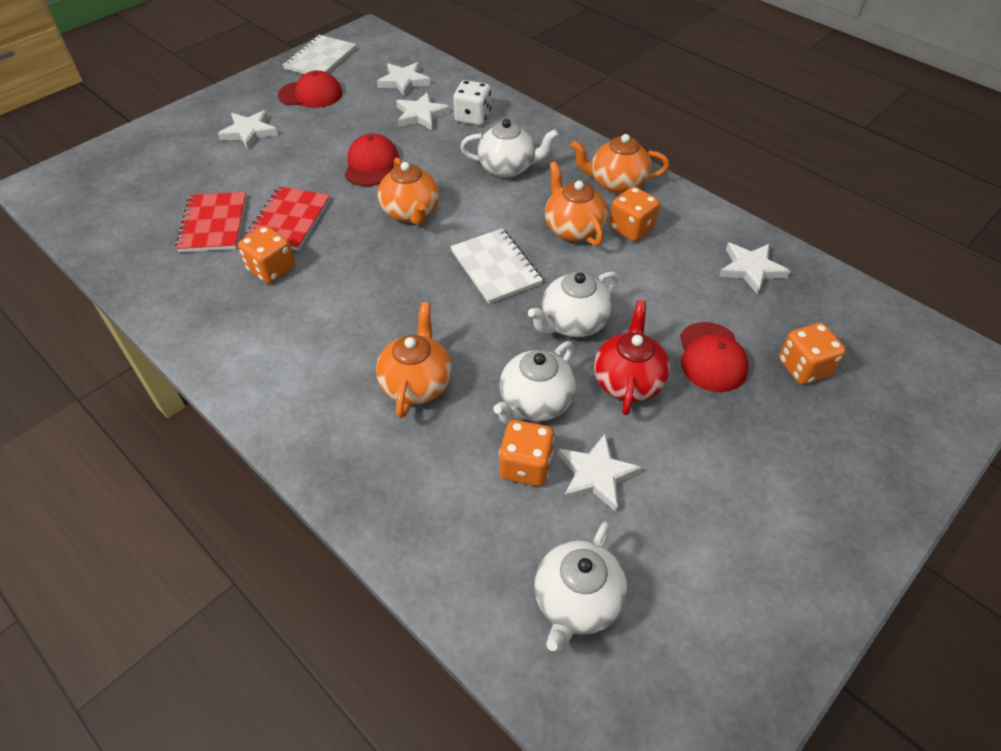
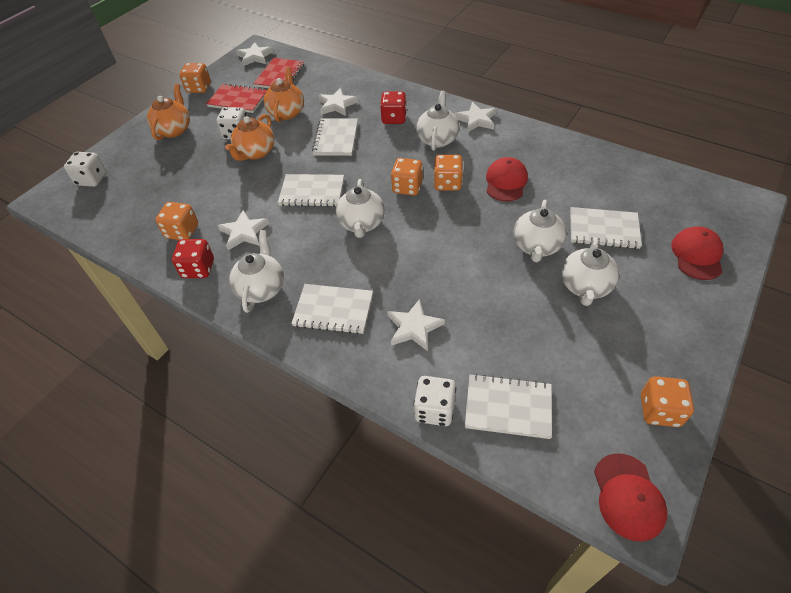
orange dice: [238,226,295,284] [499,420,555,486] [609,187,660,242] [779,323,846,385] = 4 -> [155,202,198,240] [179,63,211,93] [391,158,423,196] [434,155,463,191] [641,376,694,427] = 5
orange teapot: [376,302,452,418] [378,158,439,225] [545,161,608,246] [571,134,669,194] = 4 -> [147,84,190,140] [225,114,274,161] [264,67,304,122] = 3
red dice: none = 0 -> [172,239,214,278] [380,92,407,124] = 2
red teapot: [594,300,670,415] = 1 -> none = 0
white dice: [453,80,491,125] = 1 -> [64,152,106,187] [217,107,247,140] [414,376,456,426] = 3
white notebook: [282,35,356,74] [450,228,543,304] = 2 -> [278,174,344,207] [291,284,373,334] [312,118,358,156] [465,374,552,439] [570,207,642,249] = 5
white teapot: [460,119,559,178] [493,341,576,424] [528,272,619,337] [534,521,627,651] = 4 -> [229,230,284,313] [336,179,385,238] [416,91,459,151] [513,200,567,262] [561,237,619,306] = 5

